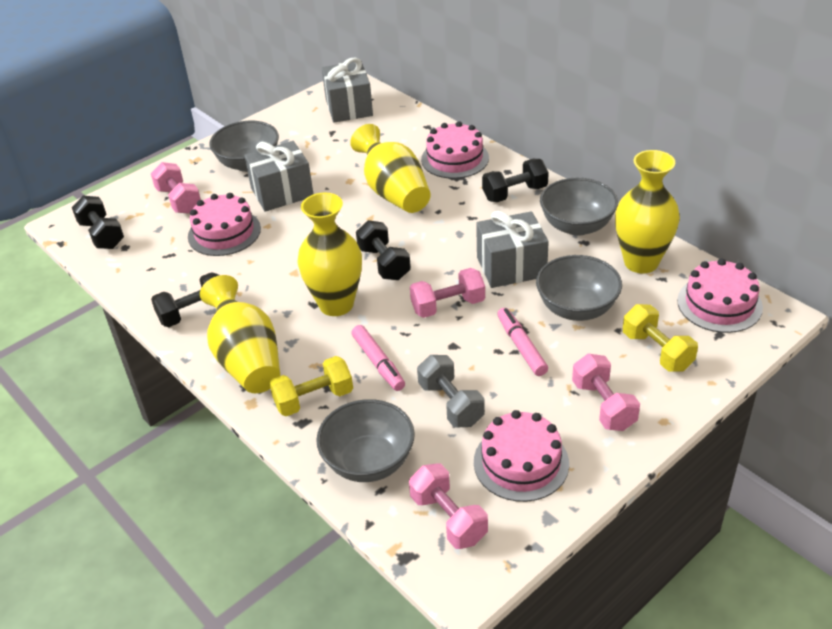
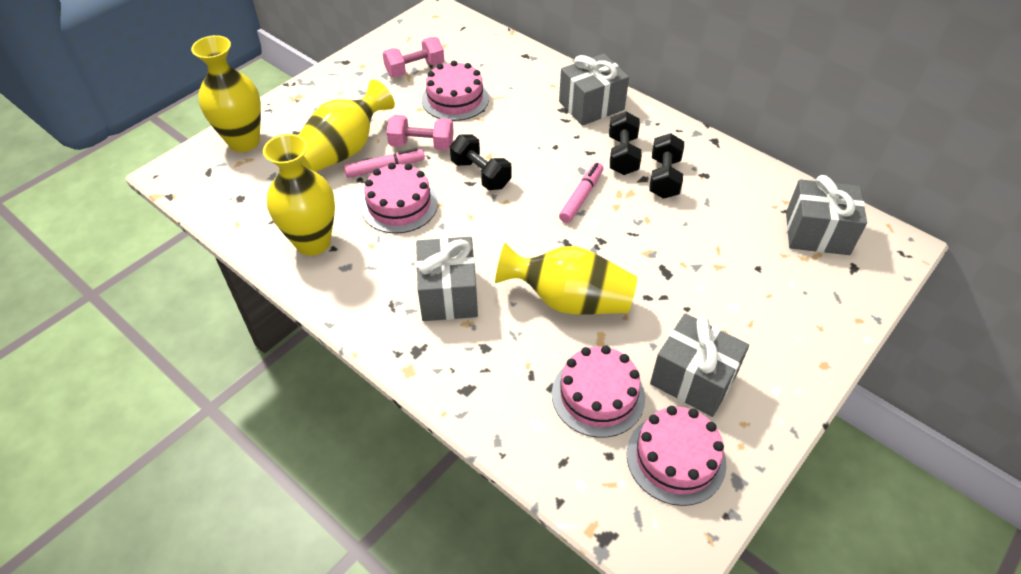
black dumbbell: [72,196,124,249] [151,272,220,327] [356,220,411,280] [482,159,549,202] = 4 -> [450,134,512,190] [609,111,642,175] [649,133,684,199] = 3
grey bowl: [209,121,279,172] [316,399,415,482] [536,255,622,321] [540,178,618,236] = 4 -> none = 0
grey dumbbell: [417,355,485,427] = 1 -> none = 0
grey gift: [244,141,313,212] [322,58,373,122] [476,211,549,288] = 3 -> [416,237,478,321] [559,54,629,126] [650,313,749,417] [786,175,867,255] = 4
pink dumbbell: [151,162,201,214] [409,464,488,549] [410,268,485,318] [572,354,640,431] = 4 -> [382,37,444,77] [387,115,454,151] = 2
yellow dumbbell: [269,356,353,416] [623,304,698,372] = 2 -> none = 0

